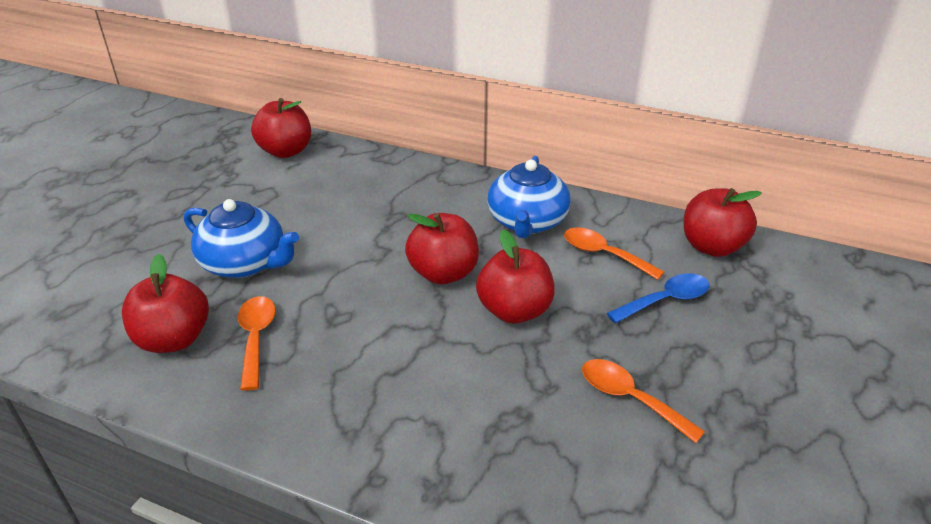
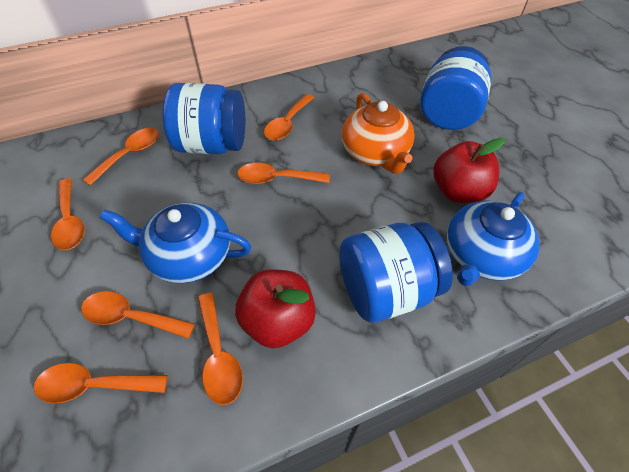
blue jar: none = 0 -> [163,83,245,154] [339,222,453,323] [420,46,491,130] = 3
blue spoon: [607,273,710,323] = 1 -> none = 0
orange spoon: [238,296,276,391] [564,228,664,280] [582,359,705,443] = 3 -> [34,363,168,403] [51,178,85,250] [81,291,195,339] [83,128,159,186] [198,293,243,405] [237,163,330,184] [264,94,314,141] = 7
orange teapot: none = 0 -> [342,93,415,174] = 1
red apple: [122,254,209,353] [251,98,311,158] [405,213,479,284] [476,230,555,323] [684,188,762,257] = 5 -> [235,269,316,348] [433,138,505,203] = 2

